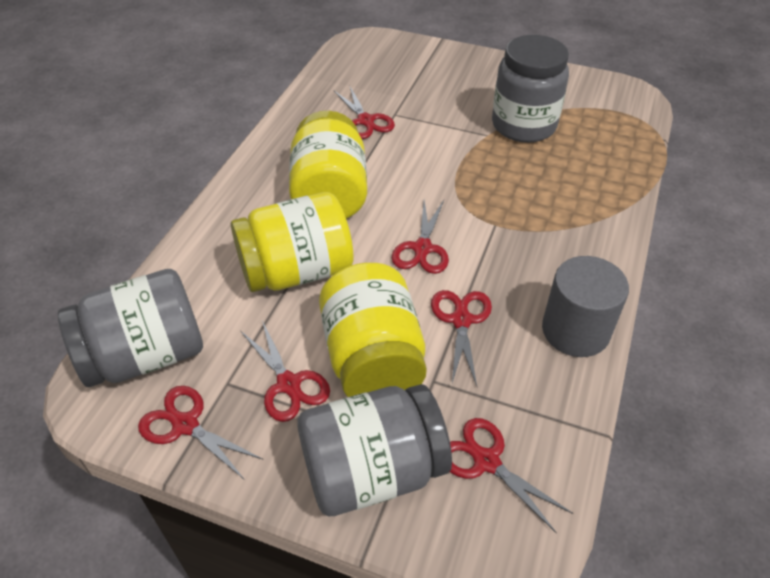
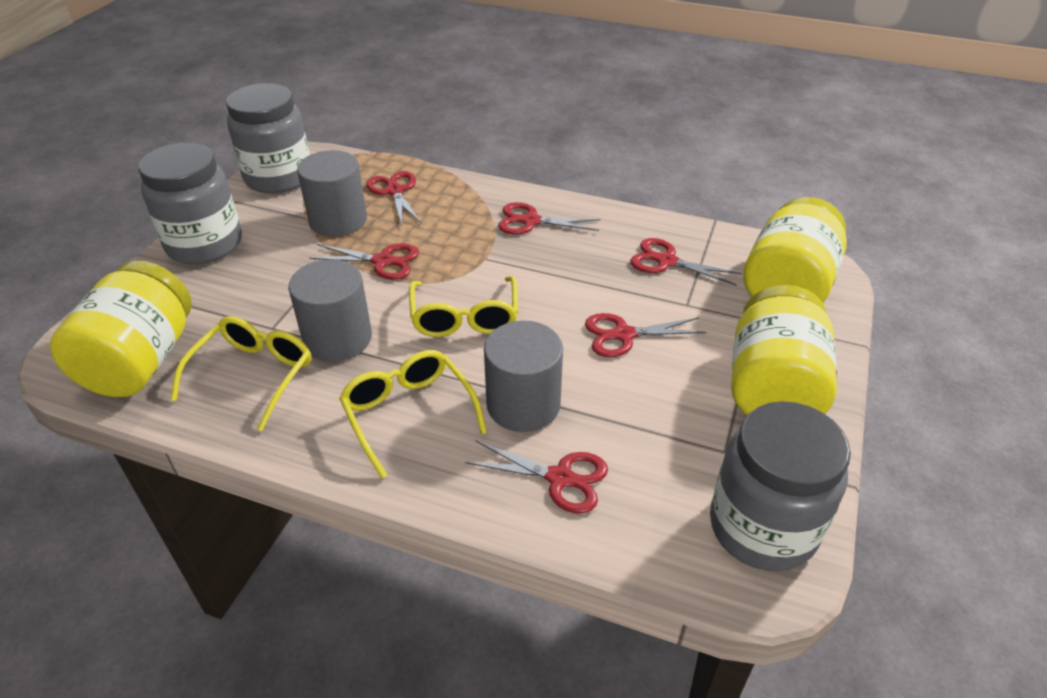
grey cylinder: [542,256,629,357] = 1 -> [288,259,372,362] [297,150,367,237] [484,321,563,432] = 3
yellow glasses: none = 0 -> [170,316,311,431] [339,350,487,478] [409,276,518,337] = 3

